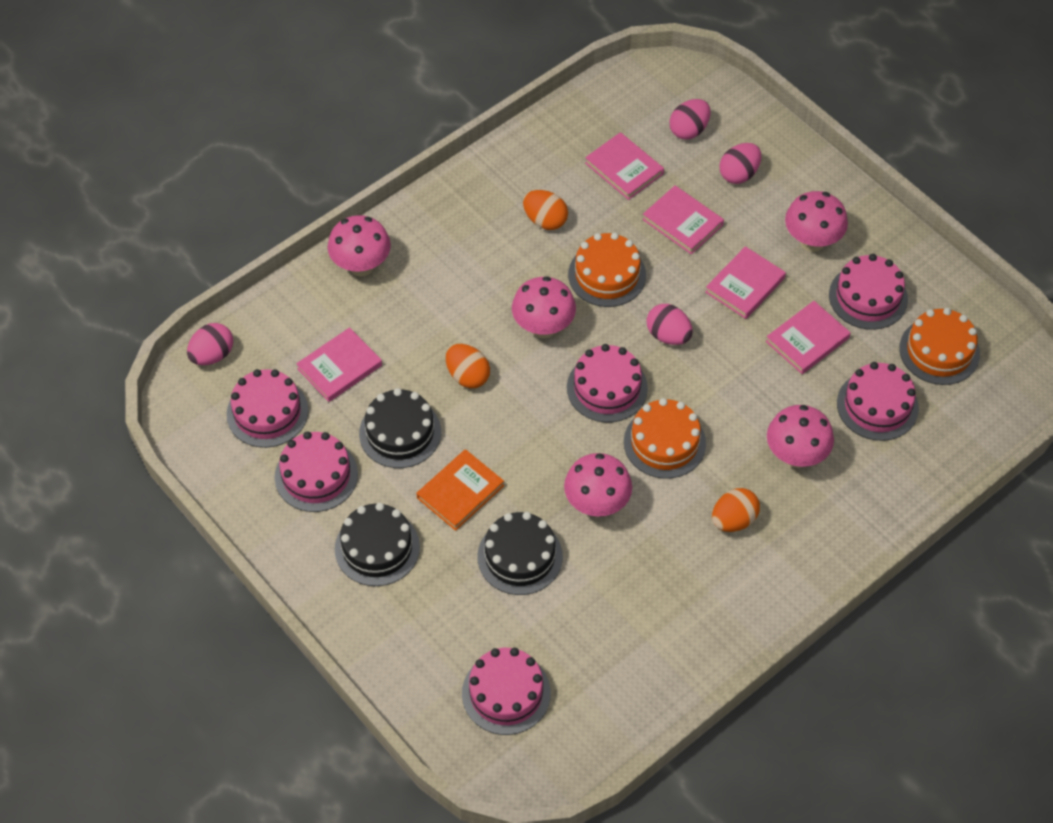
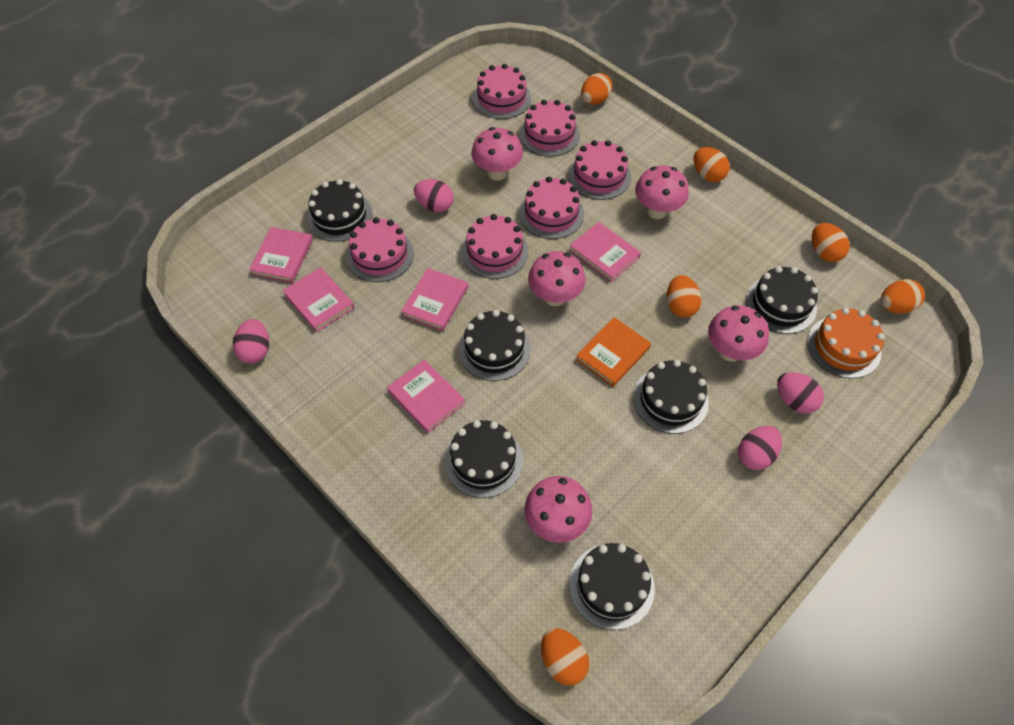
black cake: [335,503,420,586] [359,388,441,468] [477,512,563,595] = 3 -> [307,179,372,242] [444,420,523,498] [458,310,531,381] [569,543,655,630] [633,360,709,434] [746,266,818,334] = 6
orange cake: [568,232,646,307] [624,398,706,479] [899,308,980,385] = 3 -> [807,308,885,378] = 1
orange egg: [446,344,490,388] [523,190,568,230] [712,488,760,532] = 3 -> [541,628,589,686] [581,73,613,105] [667,275,702,318] [694,147,730,182] [812,223,850,262] [881,279,925,314] = 6

